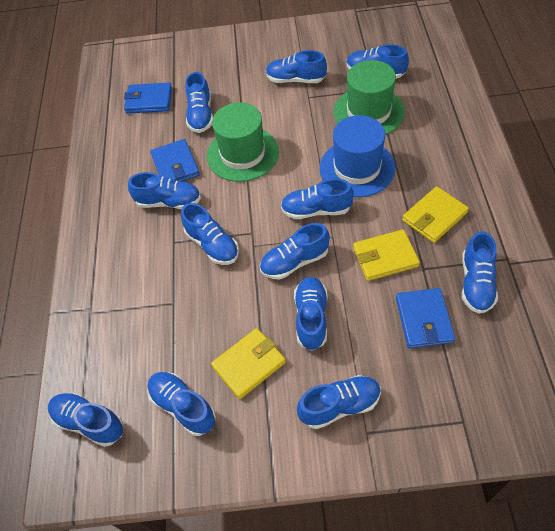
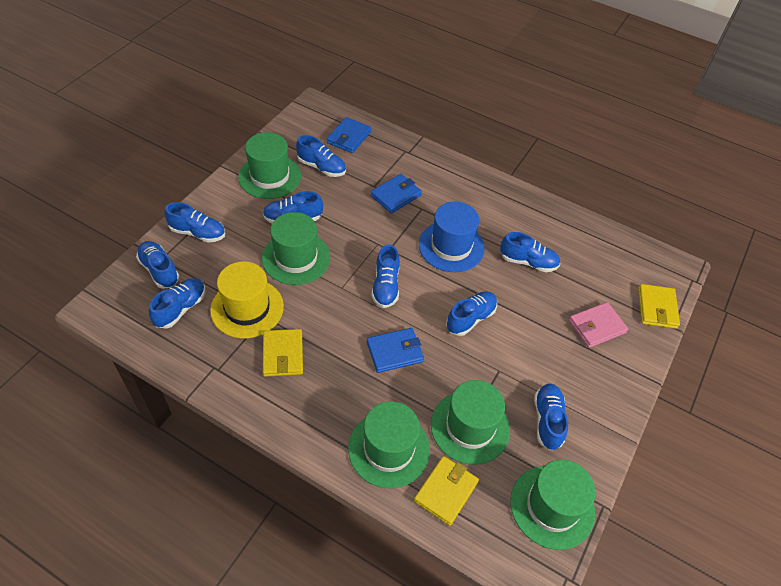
blue shoe: [48,392,123,447] [128,172,201,209] [147,372,216,436] [181,203,239,265] [186,72,213,133] [260,223,330,280] [266,50,327,83] [281,179,354,219] [294,277,327,351] [297,375,381,429] [346,44,409,79] [462,231,498,314] = 12 -> [136,241,180,289] [149,278,205,328] [164,202,225,243] [263,191,323,223] [296,135,346,177] [371,244,400,308] [446,291,497,336] [500,232,560,272] [534,383,568,450] = 9
green hat: [207,102,279,182] [334,60,405,135] = 2 -> [238,132,301,199] [262,212,330,285] [348,401,430,488] [431,380,510,465] [510,460,596,550] = 5
pink wallet: none = 0 -> [569,302,628,348] = 1
yellow hat: none = 0 -> [210,261,284,339] = 1

